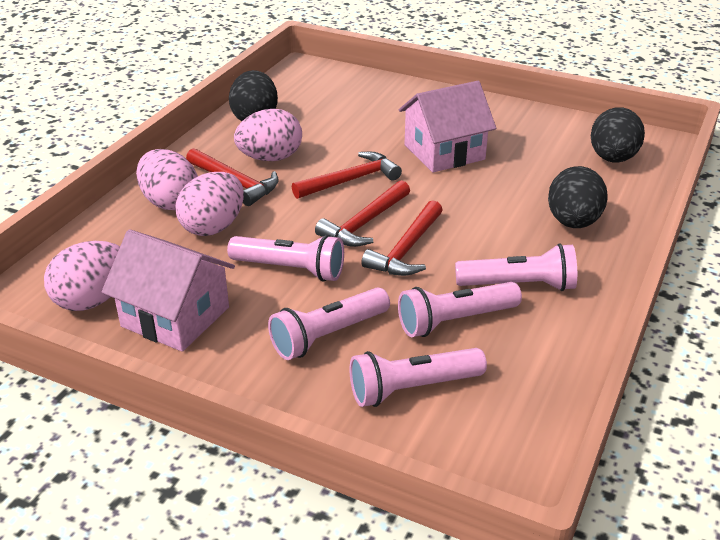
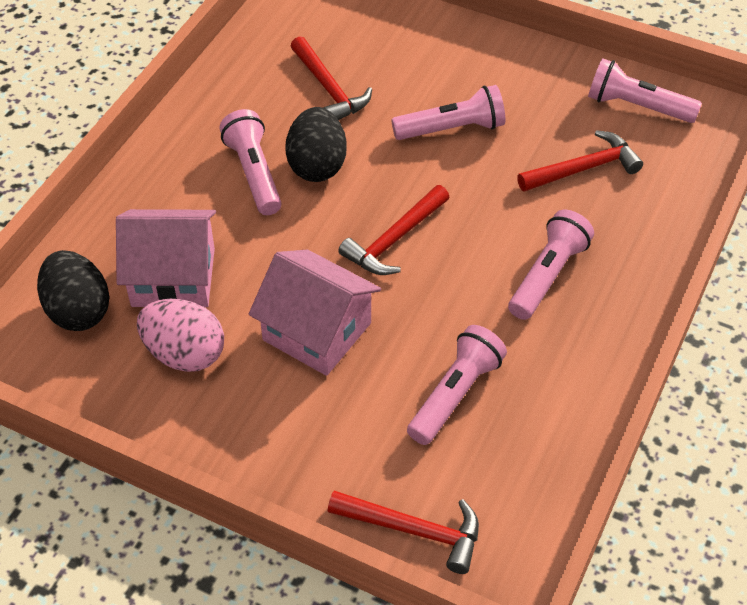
black egg: [229,70,278,121] [548,166,608,228] [591,107,645,163] = 3 -> [37,250,110,331] [285,107,347,182] = 2
pink egg: [44,241,120,311] [136,149,198,210] [176,172,244,236] [234,109,302,161] = 4 -> [137,299,224,372] = 1

